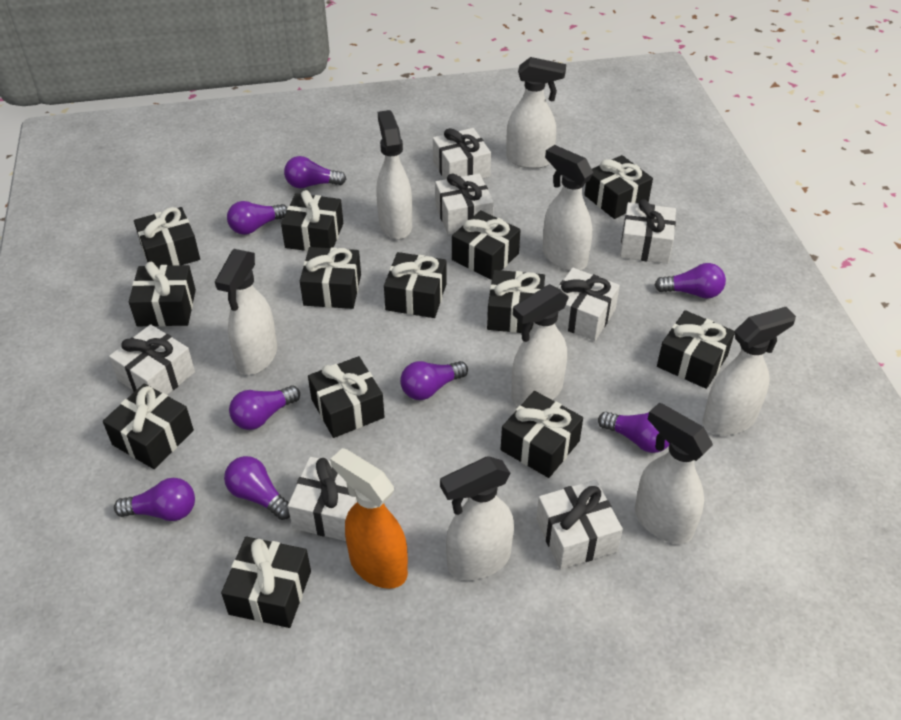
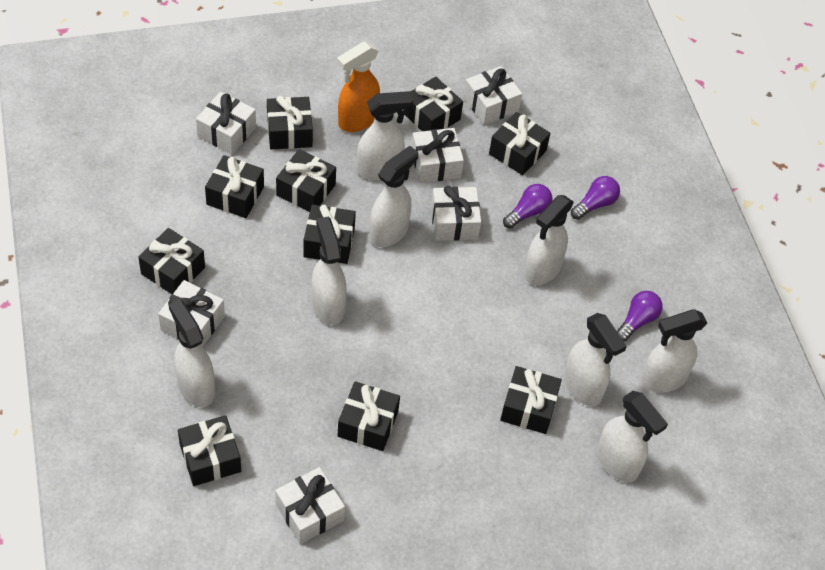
black gift: [103,384,194,469] [129,262,196,327] [134,207,200,266] [221,536,311,628] [281,190,343,251] [300,247,361,309] [308,356,385,438] [384,252,447,318] [452,210,521,280] [487,270,545,333] [501,391,583,478] [584,155,653,219] [657,310,735,389] = 13 -> [138,228,205,294] [178,415,241,486] [205,155,264,218] [267,96,313,150] [276,149,336,212] [303,204,356,264] [338,381,400,451] [403,77,463,131] [489,112,551,175] [500,366,562,434] = 10
purple light bulb: [114,478,195,521] [224,456,290,520] [227,201,287,235] [229,386,300,430] [284,156,346,188] [400,361,468,400] [598,411,670,453] [655,263,726,299] = 8 -> [503,184,552,229] [571,176,620,220] [617,291,663,342] = 3
white gift: [109,324,195,395] [288,457,357,541] [433,128,491,179] [435,174,494,235] [536,480,623,569] [555,268,620,341] [620,199,676,264] = 7 -> [158,280,225,347] [196,92,256,155] [275,467,345,544] [411,128,464,183] [431,186,481,241] [463,66,522,125] = 6

